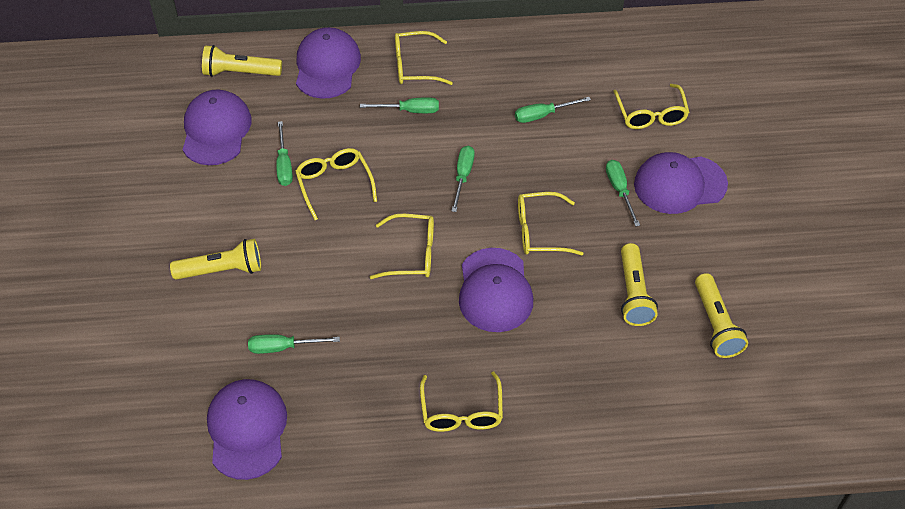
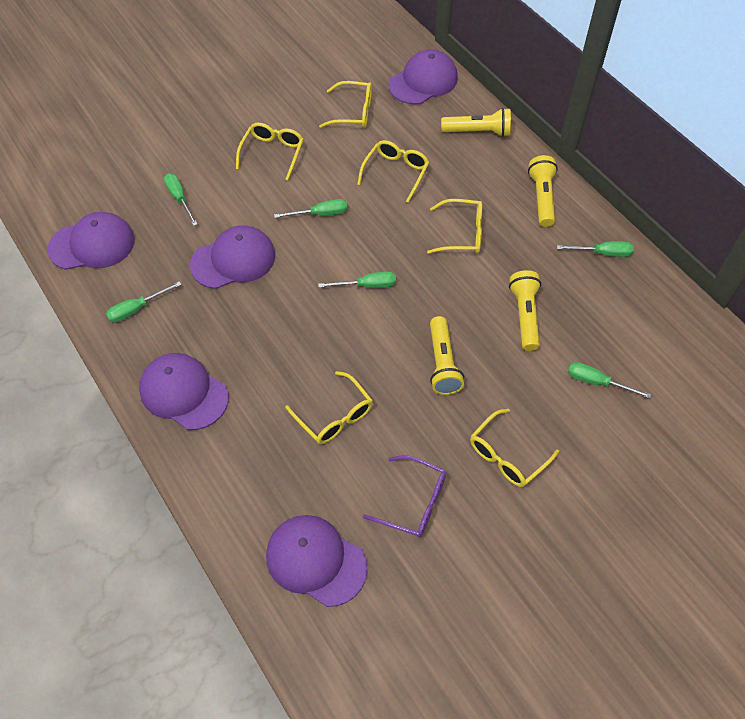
purple glasses: none = 0 -> [363,455,446,538] = 1

